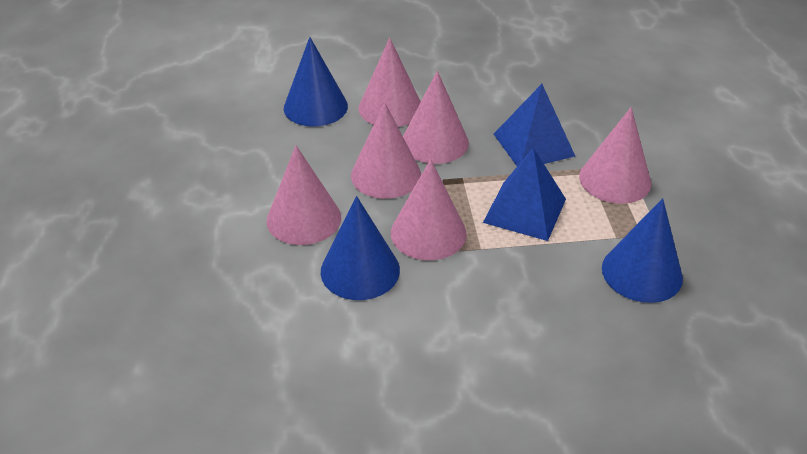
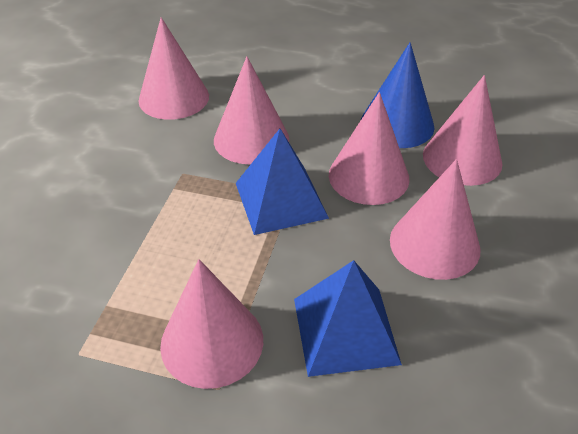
blue cone: [284,37,348,127] [321,196,400,300] [602,198,683,303] = 3 -> [360,42,435,148] = 1

